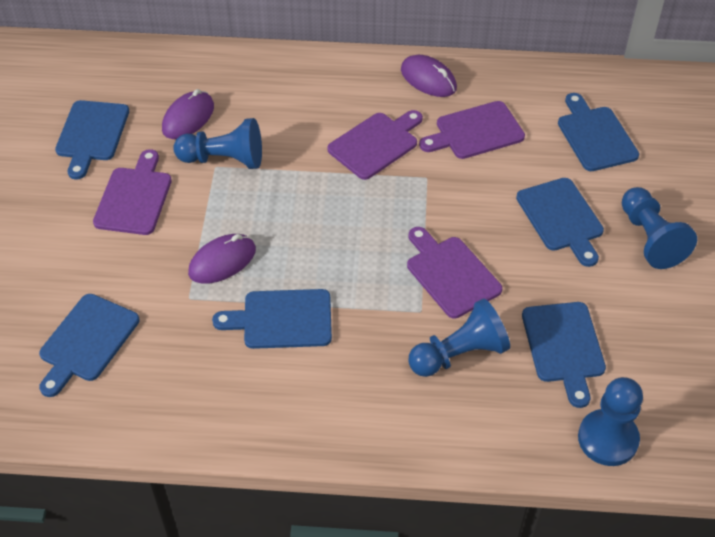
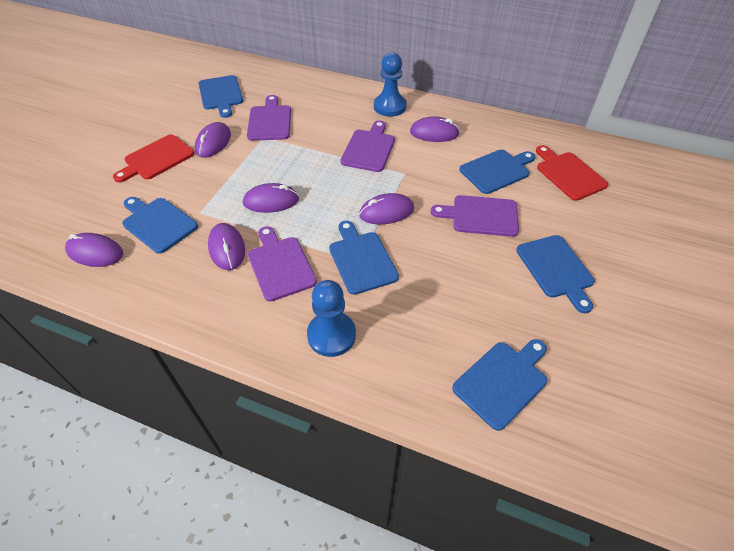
blue pawn: [173,118,262,169] [408,299,510,377] [578,377,643,466] [622,187,697,269] = 4 -> [307,280,356,357] [374,52,407,117] = 2
purple mouse: [162,89,214,139] [188,234,256,284] [401,55,457,97] = 3 -> [65,233,123,267] [195,122,231,158] [208,223,245,270] [243,183,299,213] [359,193,414,224] [410,116,460,142] = 6
red cutting board: none = 0 -> [113,134,194,182] [536,145,608,201] = 2

